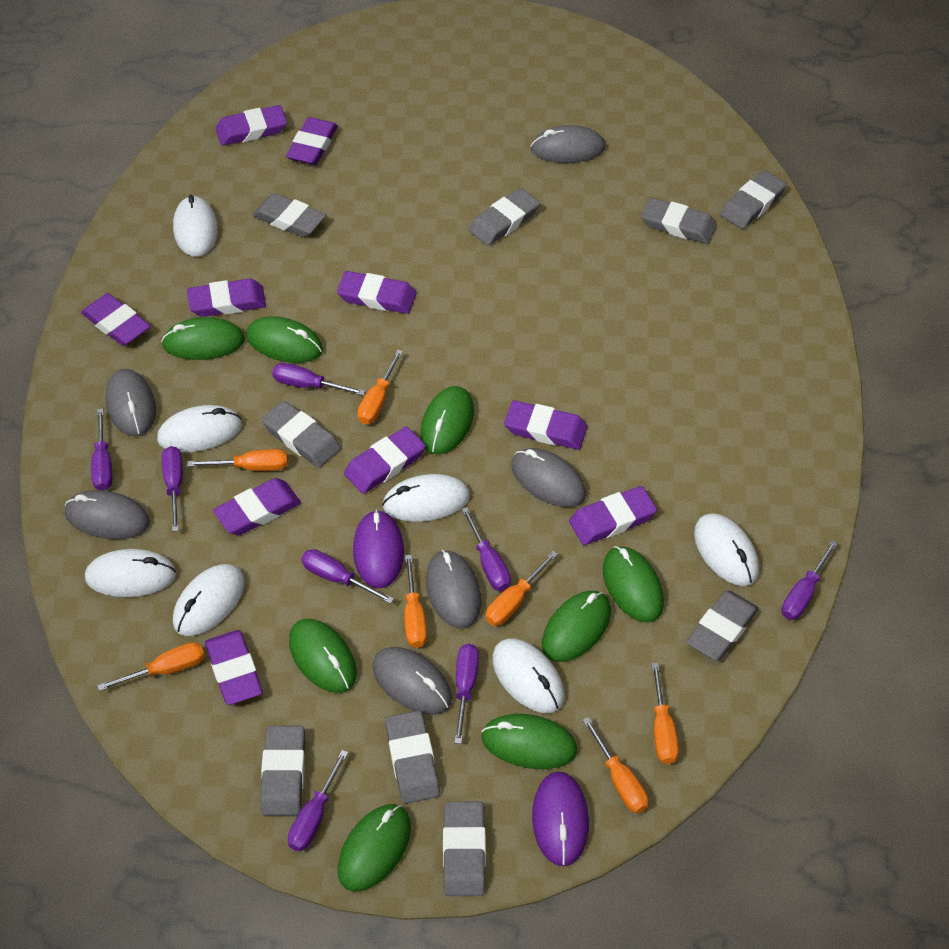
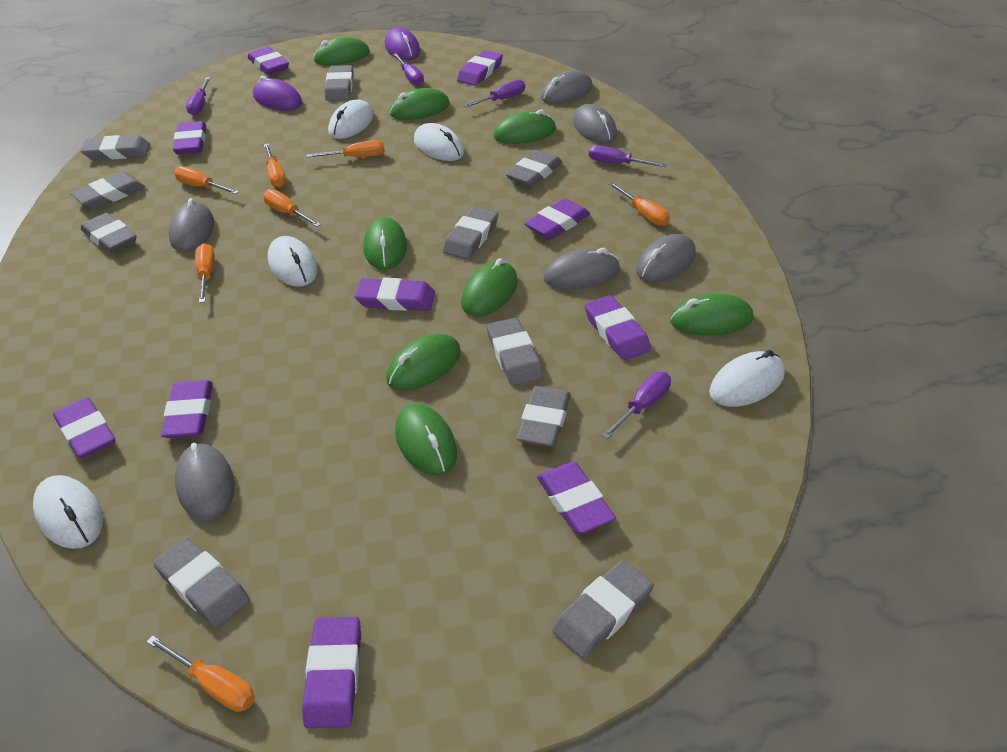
grey eraser: [253,193,326,237] [260,726,305,816] [262,401,341,468] [385,710,440,804] [443,802,486,896] [469,188,540,246] [641,197,717,244] [686,591,759,661] [720,170,787,229] = 9 -> [71,172,145,209] [81,135,150,160] [81,213,137,253] [153,538,250,628] [324,65,354,101] [443,206,499,259] [487,318,543,386] [506,150,562,187] [516,386,571,447] [552,560,654,659] = 10
purple screwdriver: [91,409,112,491] [162,446,183,532] [272,363,366,396] [288,750,348,851] [301,549,394,604] [454,644,479,744] [461,507,511,591] [782,540,838,620] = 8 -> [186,77,211,116] [393,53,424,86] [464,80,525,108] [589,145,667,167] [602,372,671,439] = 5
white mouse: [85,549,176,597] [157,405,242,453] [173,195,218,257] [173,564,244,636] [382,474,470,522] [492,639,564,713] [694,513,759,586] = 7 -> [33,475,103,549] [267,236,318,287] [328,99,373,139] [414,123,464,161] [709,350,785,407] = 5

